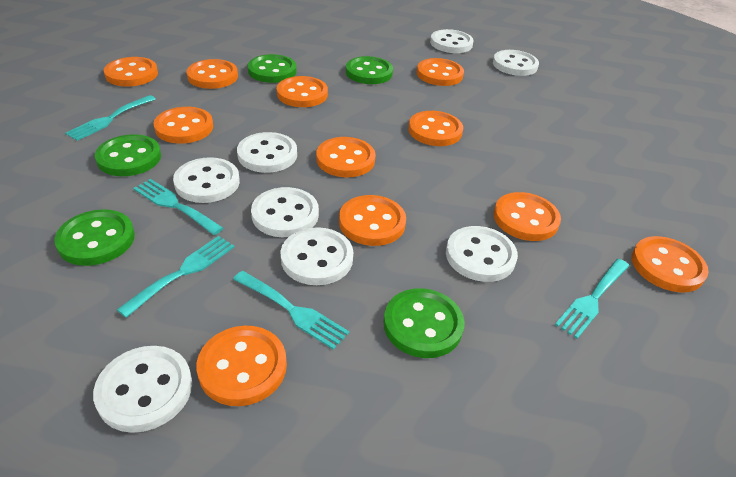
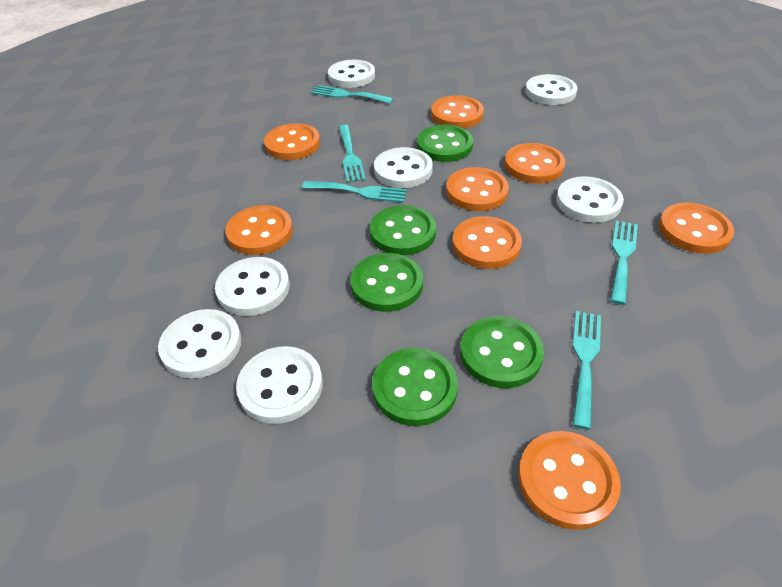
orange button: [104,57,158,87] [153,107,213,144] [186,59,238,89] [197,326,287,406] [277,76,328,107] [316,137,376,177] [339,195,406,246] [408,111,463,146] [417,58,464,86] [494,192,561,241] [632,236,709,293] = 11 -> [225,205,293,255] [264,123,320,160] [431,95,484,128] [446,167,509,211] [452,216,522,269] [505,143,565,183] [518,431,621,530] [659,203,734,254] = 8
white button: [93,346,192,433] [173,157,240,203] [237,132,297,173] [251,187,319,237] [280,227,353,285] [430,29,474,53] [446,226,518,282] [493,50,539,76] = 8 -> [158,309,242,378] [215,257,290,316] [236,346,323,424] [328,60,375,88] [374,147,433,188] [525,74,577,105] [556,176,624,223] = 7

